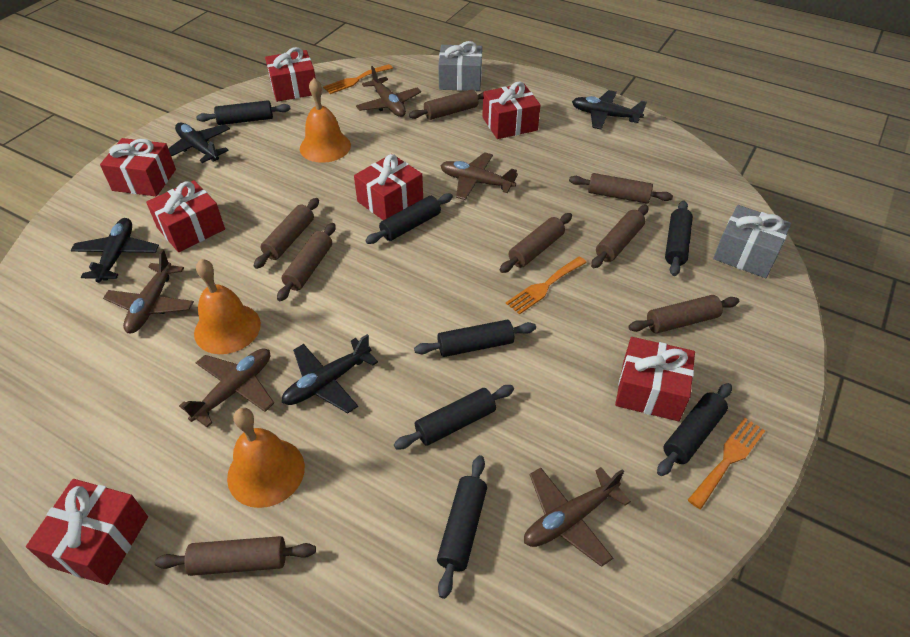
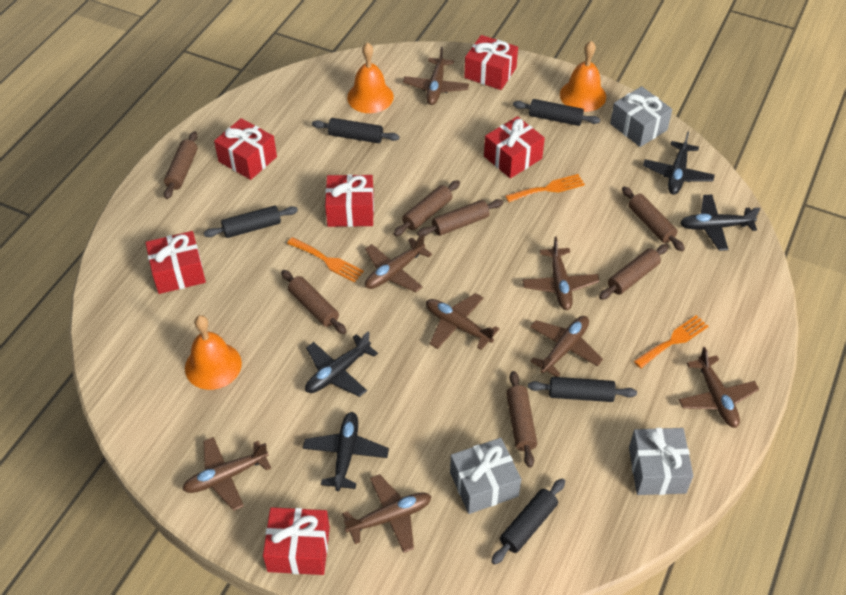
black rolling pin: [196,100,290,125] [365,193,453,244] [394,385,514,449] [414,320,536,357] [437,455,487,599] [657,383,732,476] [665,201,693,276] = 7 -> [204,205,298,238] [312,118,399,143] [491,478,565,564] [513,99,600,126] [528,377,637,402] = 5
brown plane: [103,249,194,333] [179,348,274,428] [356,66,421,117] [440,152,518,200] [524,467,631,567] = 5 -> [182,437,271,511] [342,474,431,553] [365,233,432,292] [403,47,469,105] [426,293,499,350] [522,237,600,310] [530,316,603,377] [679,347,759,428] = 8
brown rolling pin: [155,536,316,576] [254,198,319,269] [277,223,335,301] [409,89,483,120] [500,213,572,273] [569,173,673,203] [591,205,648,268] [628,295,739,333] = 8 -> [164,131,198,199] [281,270,346,334] [394,180,460,236] [417,199,504,236] [506,371,537,468] [599,244,669,300] [622,187,685,251] = 7
grey gift: [438,41,482,91] [713,205,791,278] = 2 -> [450,438,521,514] [610,86,672,147] [629,428,693,495] = 3
red gift: [26,479,148,585] [100,138,176,196] [146,180,225,252] [265,47,316,102] [354,154,423,220] [482,82,540,139] [615,337,695,421] = 7 -> [145,231,206,294] [214,118,277,180] [263,507,330,575] [325,174,374,227] [464,35,518,90] [484,116,545,178] = 6

